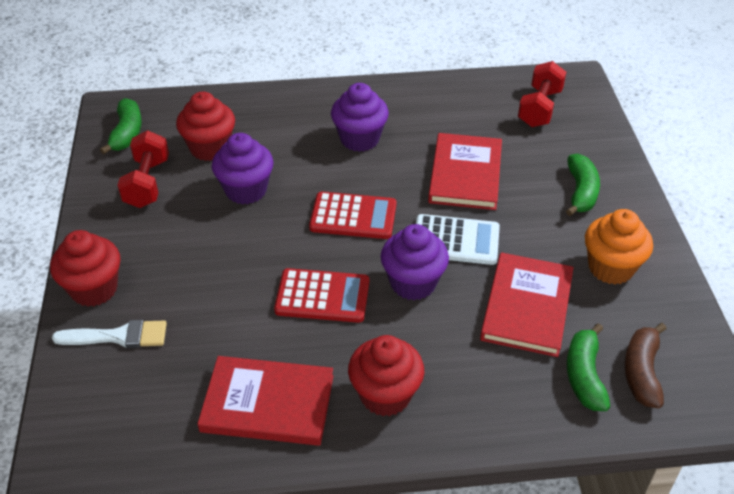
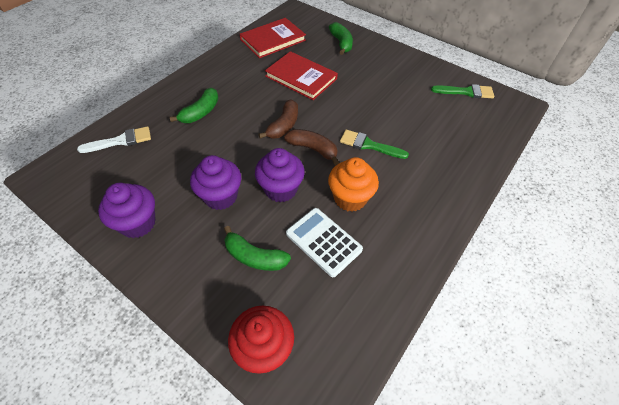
brown banana: [624,323,666,408] = 1 -> [258,99,298,139] [284,129,339,165] = 2
green brush: none = 0 -> [340,129,409,159] [431,84,494,98] = 2
red book: [197,356,334,446] [428,133,502,210] [480,252,574,357] = 3 -> [240,18,306,58] [265,51,338,100] = 2
red calculator: [274,268,369,323] [309,192,396,239] = 2 -> none = 0
red cupcake: [50,230,121,307] [176,92,235,161] [348,335,424,416] = 3 -> [228,306,294,374] = 1
red dumbbell: [117,131,169,208] [518,61,566,127] = 2 -> none = 0

